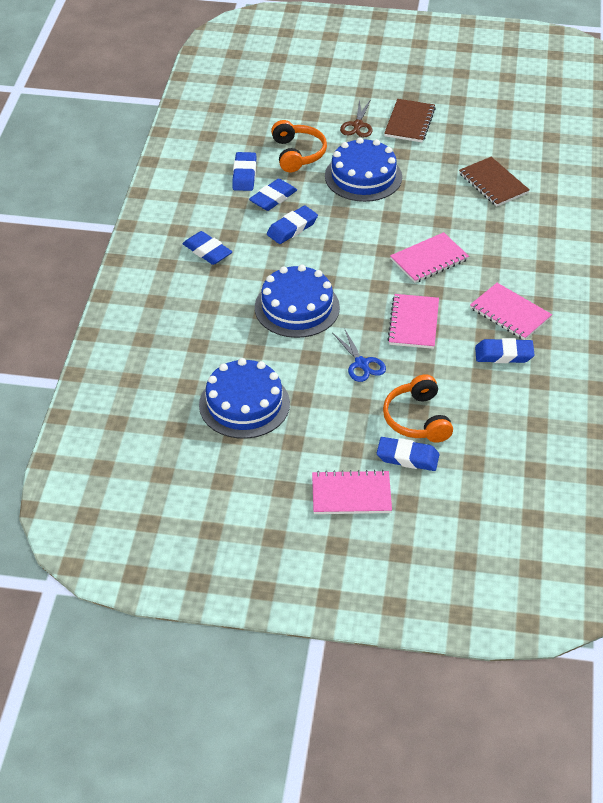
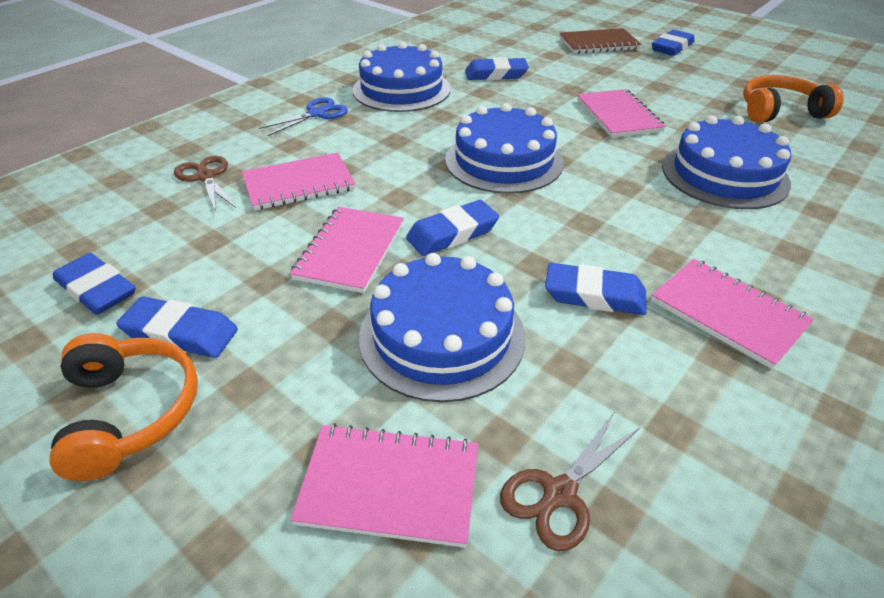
blue cake: [199,358,290,439] [255,264,340,338] [325,137,402,202] = 3 -> [353,42,451,112] [359,253,525,402] [445,103,564,194] [662,115,791,209] = 4
brown notebook: [384,99,436,142] [459,157,530,207] = 2 -> [559,28,641,54] = 1
brown scissors: [340,99,373,137] = 1 -> [174,156,236,212] [500,413,640,551] = 2
pink notebook: [312,470,392,514] [387,294,439,349] [390,232,469,283] [470,283,552,340] = 4 -> [242,153,355,211] [290,207,404,293] [290,423,478,548] [577,89,666,138] [651,259,814,369] = 5

